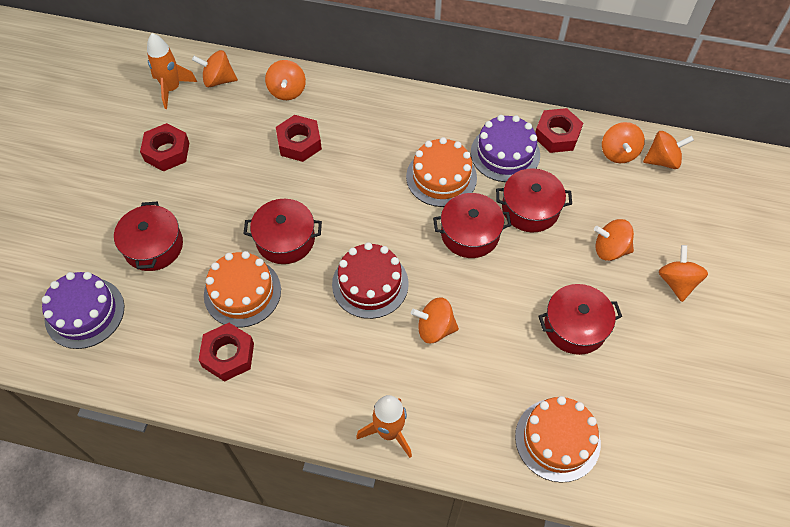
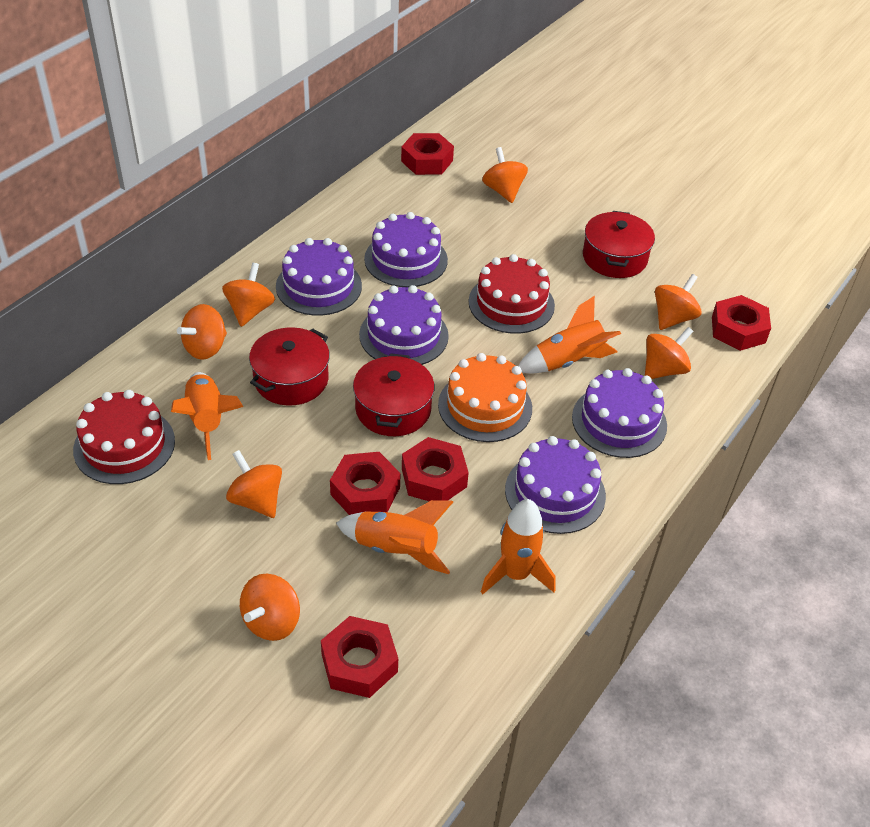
orange cake: [204,251,281,327] [406,137,477,207] [515,396,601,483] = 3 -> [438,353,532,442] = 1
orange rocket: [147,33,197,109] [356,395,412,458] = 2 -> [171,372,243,460] [336,500,453,574] [481,499,556,594] [518,296,621,374] = 4
purple cake: [42,272,124,349] [471,115,540,182] = 2 -> [276,238,362,316] [359,285,449,365] [364,212,448,287] [505,436,606,534] [572,368,667,458] = 5
red cake: [332,242,409,319] = 1 -> [73,390,175,484] [469,254,555,334] = 2
red nut: [140,123,189,172] [199,323,254,382] [276,115,322,162] [535,108,583,153] = 4 -> [321,616,398,698] [330,452,401,515] [401,133,454,175] [402,437,469,501] [712,295,771,351] = 5
red pot: [114,202,183,271] [243,199,322,264] [433,193,511,258] [496,168,572,232] [538,284,622,355] = 5 -> [249,327,330,406] [353,353,434,436] [583,211,655,278] = 3

